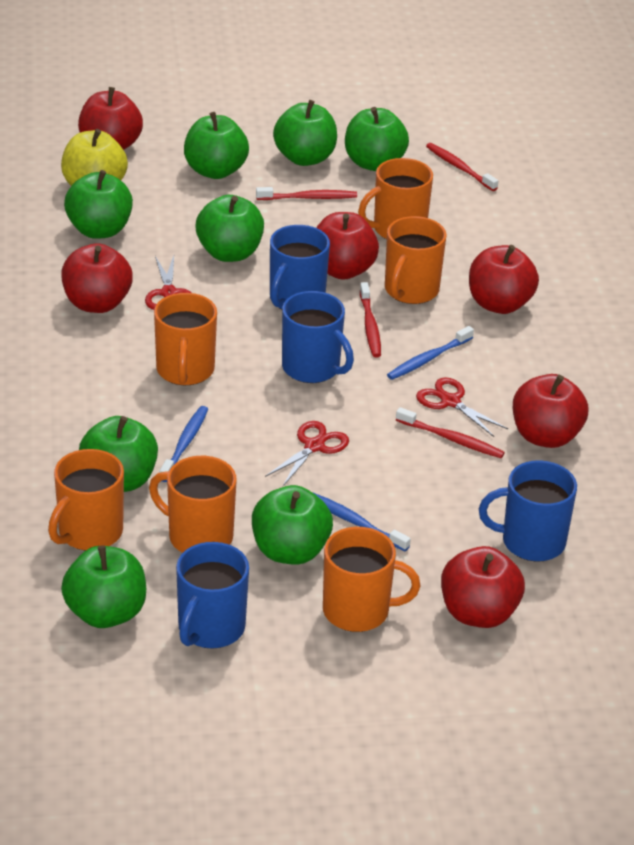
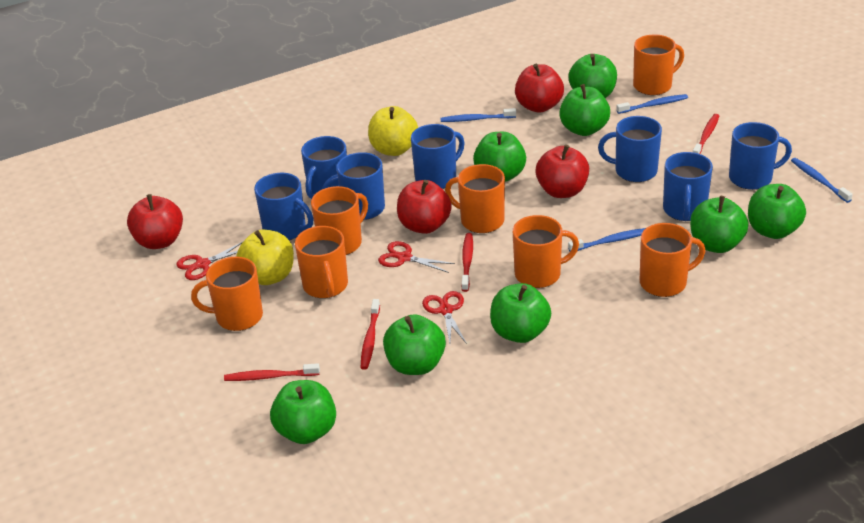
blue mug: [176,542,249,649] [270,225,330,309] [282,291,354,383] [479,460,577,562] = 4 -> [254,173,313,240] [301,136,347,199] [322,152,385,220] [411,124,465,189] [598,116,662,182] [663,152,713,221] [729,122,792,190] = 7
blue toothbrush: [159,406,208,482] [312,492,411,551] [387,326,474,380] = 3 -> [440,108,516,122] [568,228,646,251] [616,94,688,114] [791,158,853,203] = 4
orange mug: [48,449,124,551] [149,456,237,553] [154,293,217,385] [323,527,420,632] [358,158,433,239] [385,216,447,304] = 6 -> [191,257,263,331] [295,226,348,298] [311,186,368,255] [445,164,505,233] [513,215,579,288] [633,35,684,95] [640,223,705,297] = 7
red apple: [61,243,133,313] [78,87,143,150] [317,212,379,280] [441,546,525,628] [469,245,539,314] [513,374,588,448] = 6 -> [127,194,183,249] [397,180,452,234] [515,64,564,113] [535,145,589,198] = 4
yellow apple: [61,129,128,186] = 1 -> [236,230,294,285] [368,106,418,156] = 2

